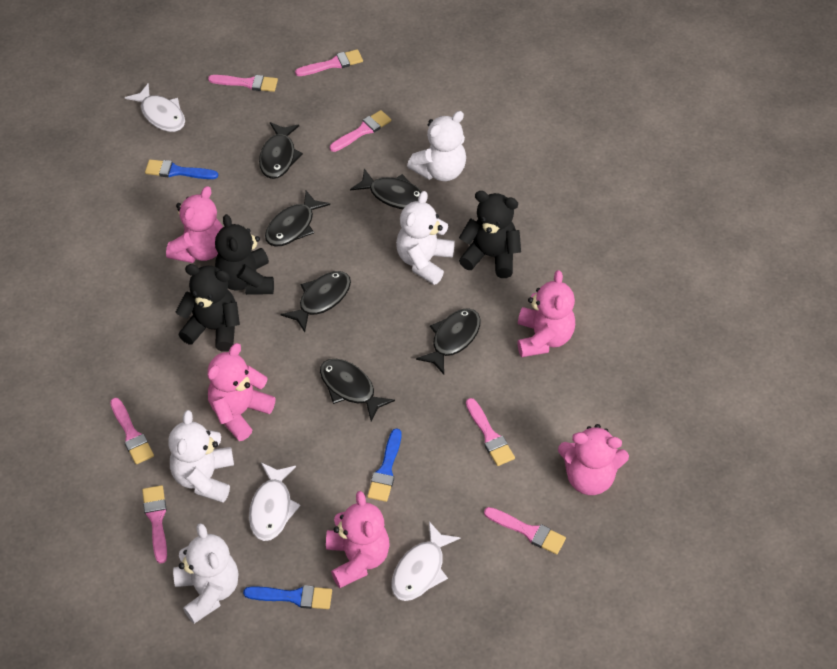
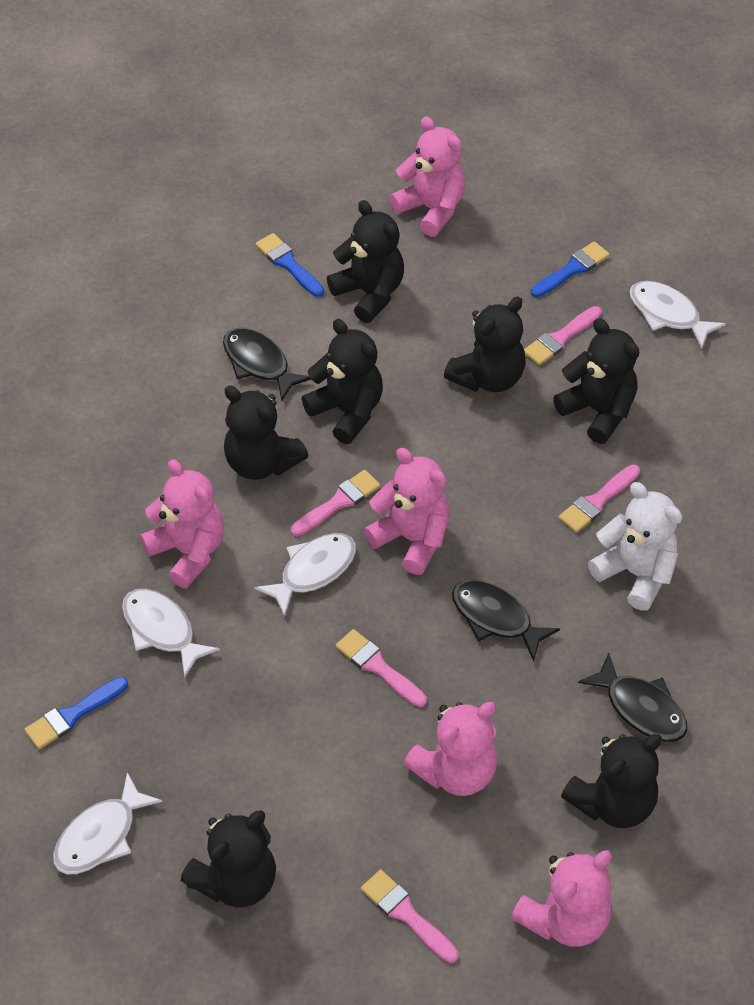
black fish: [259,122,303,179] [265,191,330,247] [281,271,351,332] [320,359,395,421] [350,168,422,209] [416,308,481,375] = 6 -> [223,328,311,401] [452,580,560,662] [578,653,688,742] = 3
black teddy bear: [176,264,240,352] [215,214,274,295] [459,191,521,278] = 3 -> [181,810,276,907] [224,386,308,480] [302,319,383,444] [327,200,404,323] [444,297,525,392] [553,318,639,444] [561,734,662,828] = 7
pink brush: [110,398,154,464] [142,485,167,564] [208,75,278,92] [295,49,363,76] [330,110,391,152] [466,398,515,466] [484,507,566,554] = 7 -> [291,470,380,536] [336,629,427,707] [361,869,459,963] [524,306,602,365] [559,464,640,533] = 5
white fish: [125,83,185,132] [249,463,301,541] [391,522,460,601] = 3 -> [53,772,163,874] [122,589,220,678] [254,533,356,617] [630,281,726,349] = 4
white teddy bear: [168,410,234,503] [173,523,238,624] [396,191,455,285] [407,111,466,181] = 4 -> [588,482,683,611] = 1

